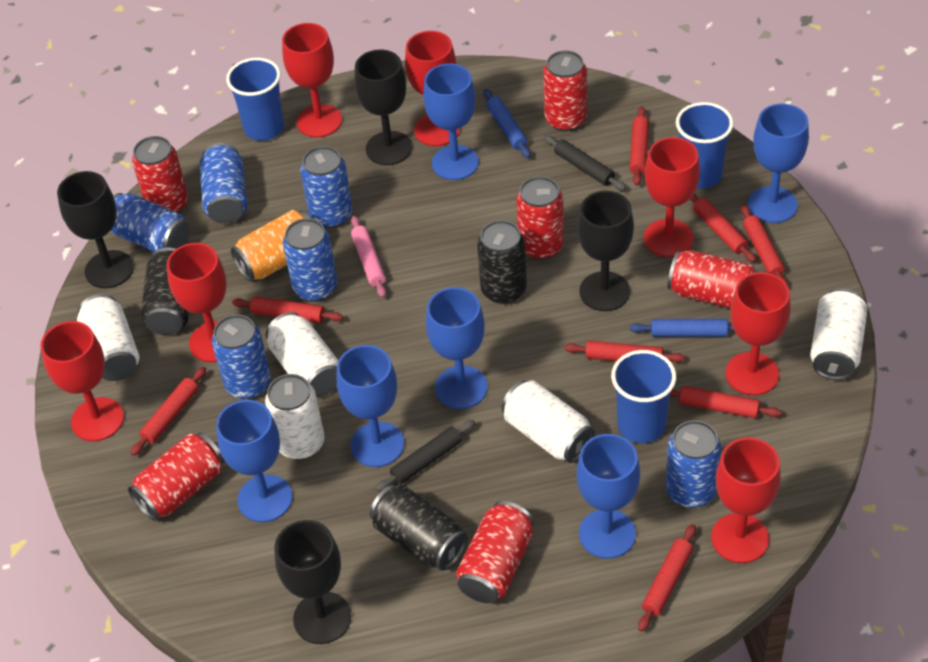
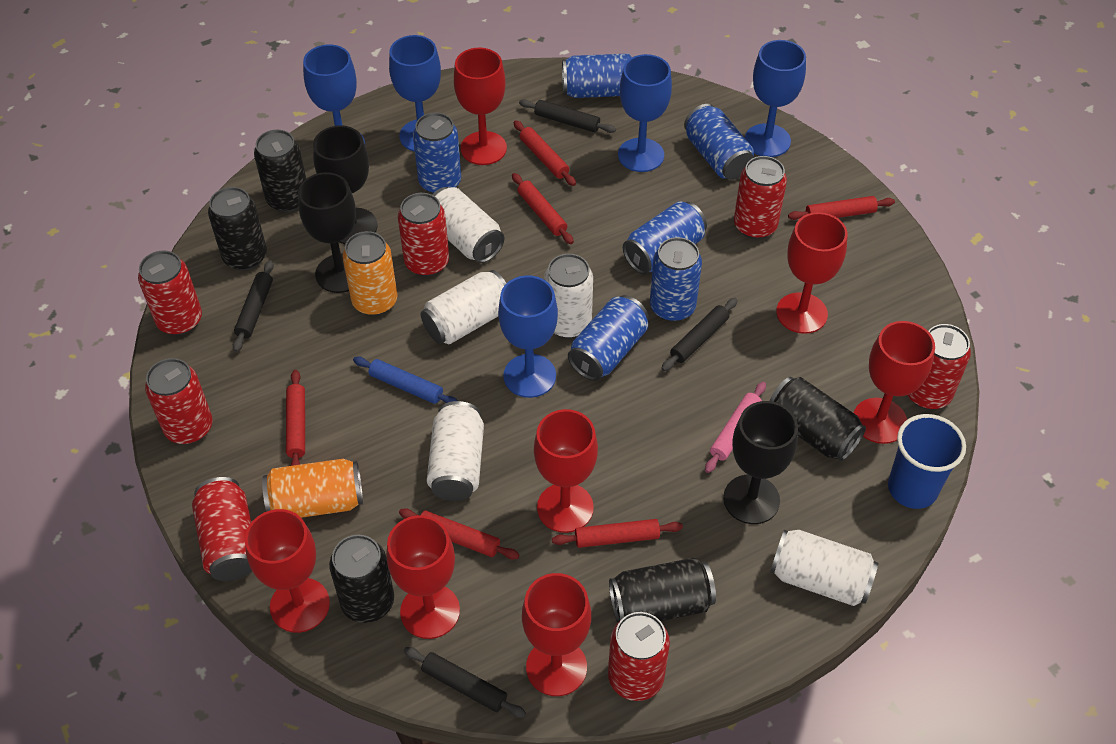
black can: [141,248,189,335] [370,485,468,571] [477,220,527,304] = 3 -> [208,187,267,271] [254,130,306,212] [329,535,394,623] [609,557,716,623] [769,377,866,461] = 5
black goblet: [57,171,134,288] [274,520,351,644] [354,49,412,165] [577,191,634,311] = 4 -> [298,172,356,293] [313,125,377,244] [723,401,798,524] = 3
black rolling pin: [375,420,475,492] [543,135,626,191] = 2 -> [233,260,274,352] [404,647,526,718] [519,99,616,133] [661,298,738,371] = 4
blue cup: [226,58,284,141] [611,350,676,443] [676,102,734,189] = 3 -> [888,414,966,509] = 1
blue goblet: [216,400,293,522] [337,345,404,467] [423,64,479,180] [426,287,488,409] [577,434,640,559] [748,104,809,223] = 6 -> [303,44,365,144] [389,35,441,152] [498,275,558,398] [618,54,672,172] [745,40,806,157] = 5
blue rolling pin: [484,89,531,158] [630,319,734,337] = 2 -> [353,356,458,404] = 1
orange can: [231,210,311,282] = 1 -> [262,459,363,518] [343,231,397,316] = 2
red can: [128,432,224,521] [132,136,188,213] [456,501,534,603] [516,176,564,260] [543,50,587,131] [667,250,758,308] = 6 -> [138,251,202,335] [145,358,212,444] [192,477,252,581] [398,193,449,276] [608,612,670,701] [734,156,787,239] [907,324,971,410] = 7
red rolling pin: [131,366,206,456] [232,296,343,323] [564,341,685,363] [629,106,649,186] [638,524,696,632] [670,386,781,418] [690,193,756,263] [741,205,787,284] = 8 -> [286,370,305,466] [399,508,520,560] [512,173,574,244] [514,120,576,186] [552,519,683,548] [788,196,895,220] = 6

